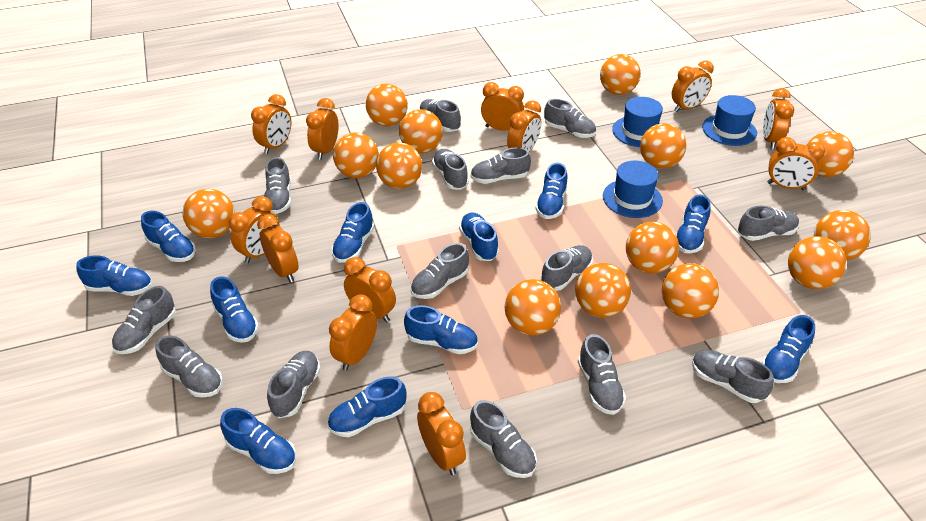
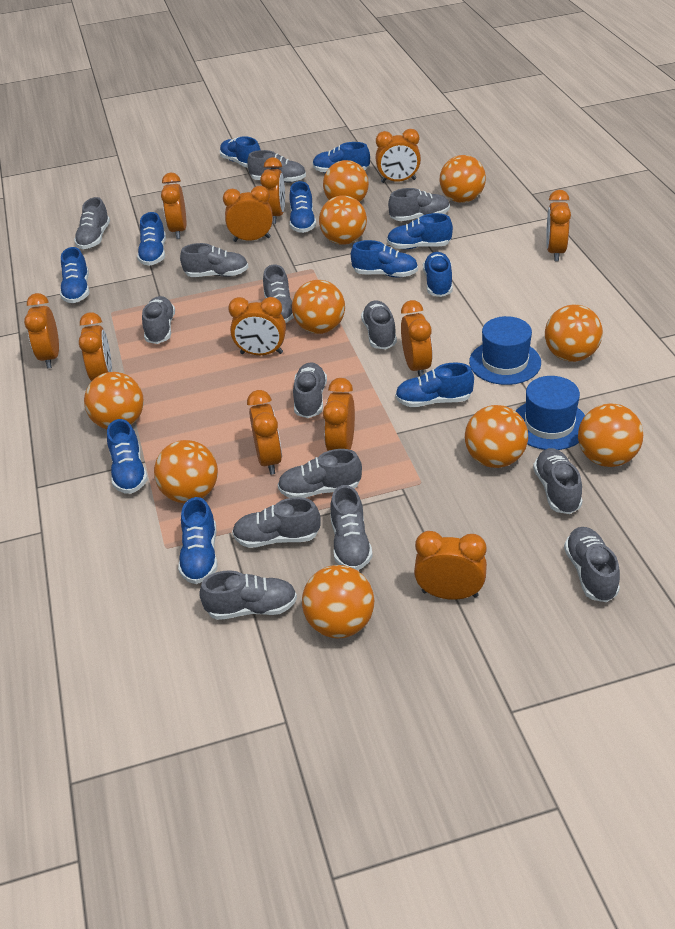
blue hat: [603,160,663,218] [612,97,663,147] [702,95,757,146] = 3 -> [469,316,541,385] [516,376,585,450] = 2
orange ball: [182,189,235,238] [333,133,379,178] [366,84,408,126] [376,142,423,189] [399,109,443,154] [505,279,561,335] [575,263,631,318] [600,54,641,95] [626,222,679,274] [640,123,686,169] [662,263,719,318] [788,236,846,289] [806,131,854,177] [814,210,871,261] = 14 -> [84,372,144,429] [154,440,218,503] [292,280,345,334] [302,565,374,638] [319,195,367,245] [323,160,369,202] [439,155,486,203] [465,405,528,468] [545,305,603,362] [578,403,643,467] = 10

